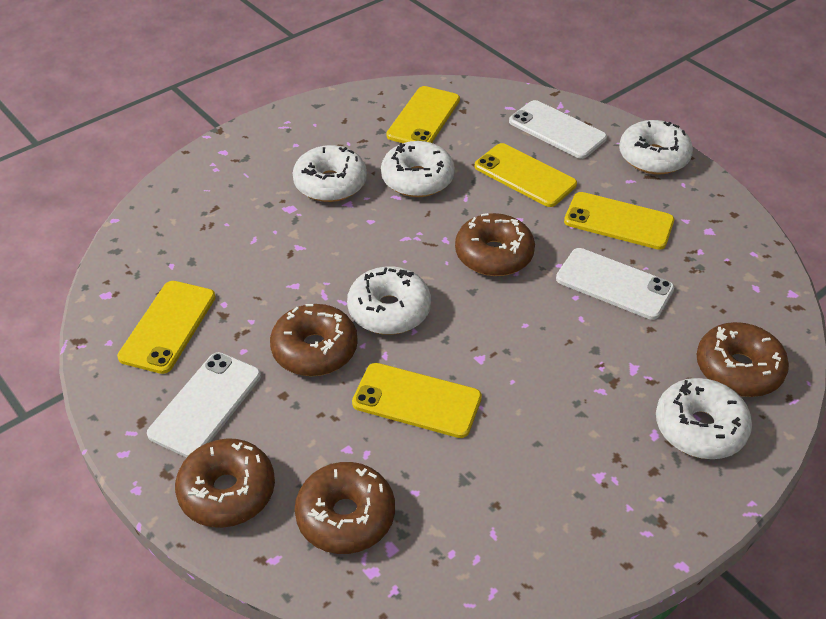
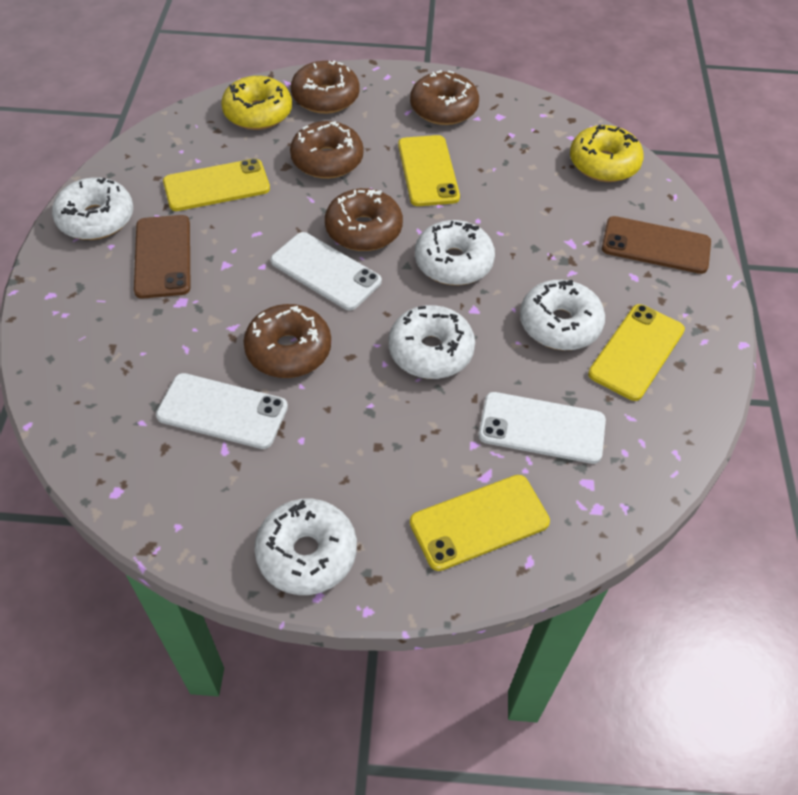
brown phone: none = 0 -> [134,215,190,298] [602,216,711,274] = 2
yellow donut: none = 0 -> [221,76,292,130] [570,125,644,182] = 2
yellow phone: [117,281,216,374] [352,363,482,438] [386,86,460,143] [475,143,577,207] [564,192,674,250] = 5 -> [163,159,270,211] [398,135,460,206] [410,475,550,571] [588,304,685,401] = 4

